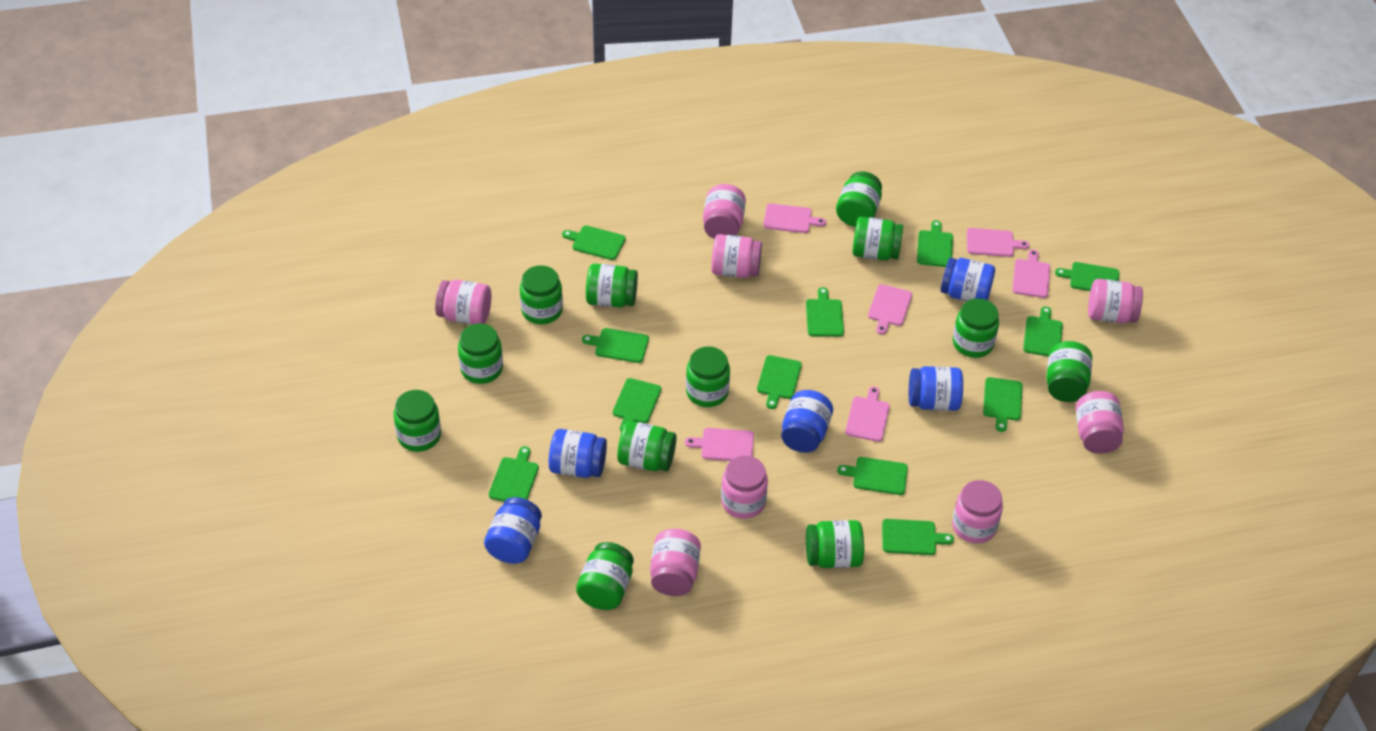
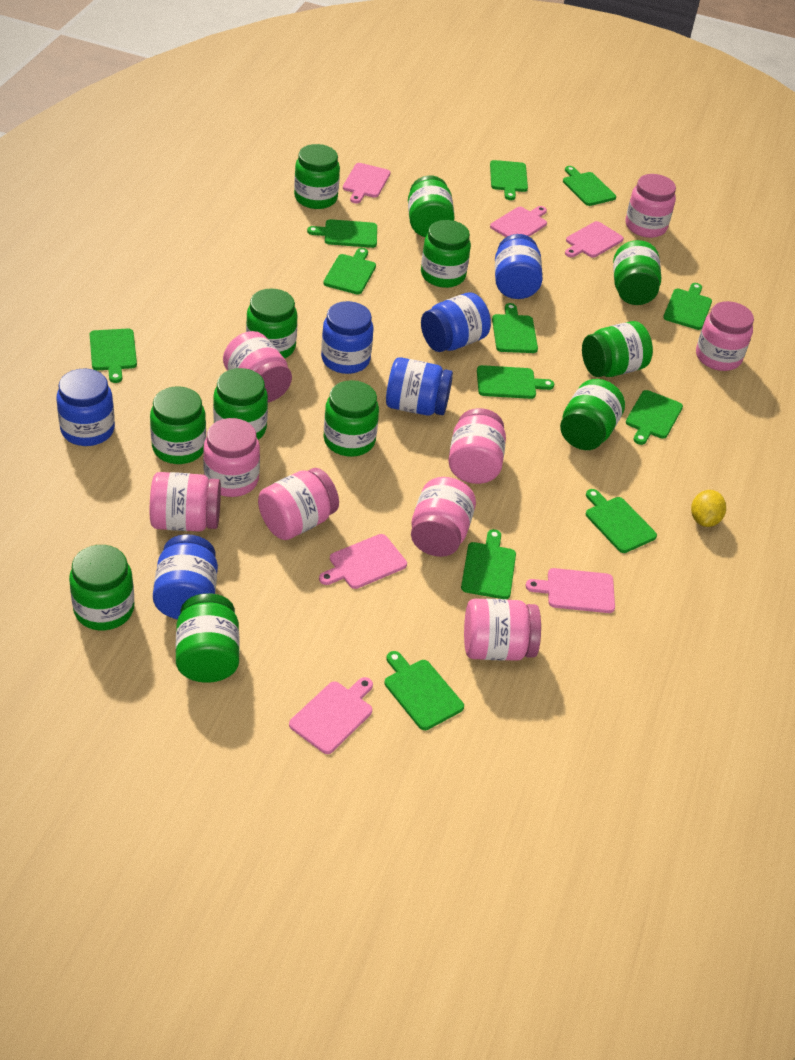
blue jar: [484,497,542,564] [549,429,607,478] [781,390,833,453] [909,366,963,411] [941,258,995,302] = 5 -> [56,369,115,446] [153,534,218,619] [321,301,374,374] [386,357,453,416] [421,292,491,352] [495,234,543,299] = 6
pink jar: [435,280,491,325] [650,529,701,596] [703,184,746,239] [711,234,762,278] [721,456,768,519] [952,480,1003,544] [1076,391,1124,454] [1088,279,1143,324] = 8 -> [150,472,221,532] [203,418,260,497] [223,331,292,402] [258,468,339,540] [411,477,476,557] [448,408,506,484] [464,599,541,661] [626,174,676,238] [696,301,754,371] = 9
yellow lemon: none = 0 -> [691,490,726,527] = 1

